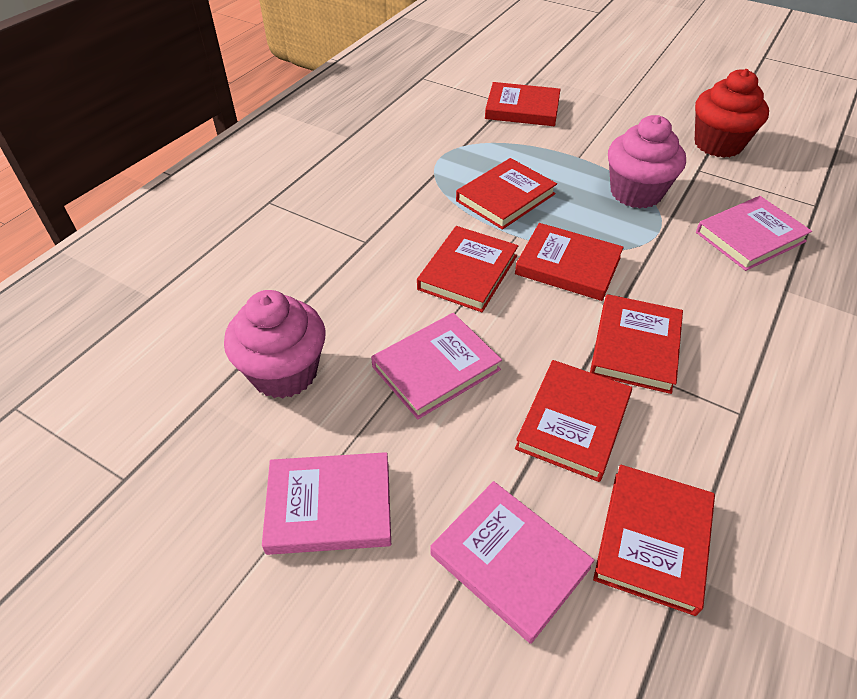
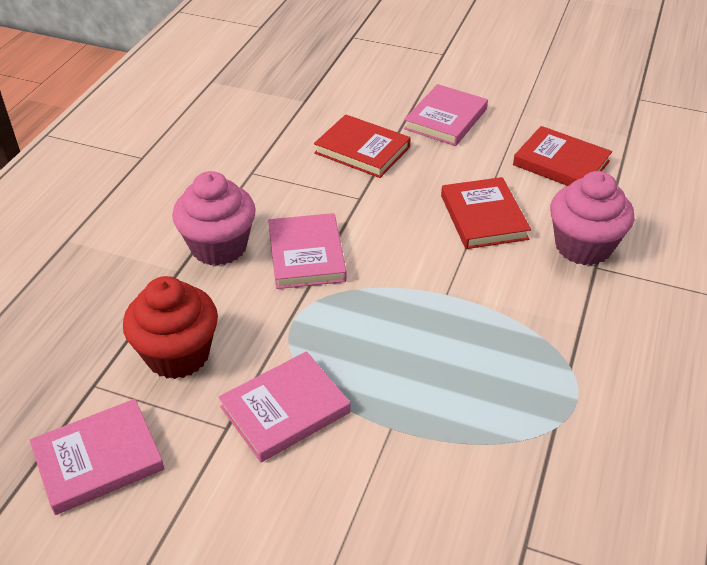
red book: [417,226,518,312] [456,158,557,230] [485,82,560,126] [515,223,624,301] [515,360,632,482] [590,294,683,394] [593,465,715,616] = 7 -> [314,114,411,178] [441,177,531,249] [513,126,612,186] = 3

